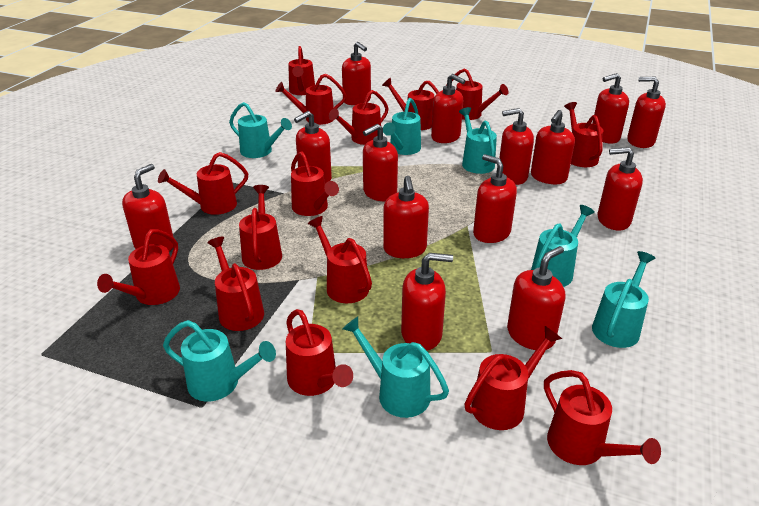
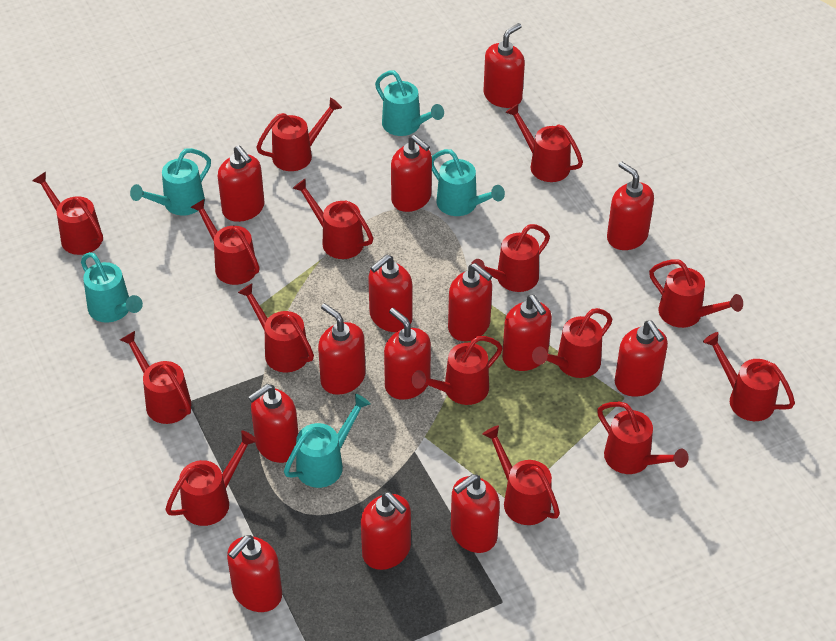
turquoise watering can: [163,320,276,402] [229,102,292,158] [342,316,449,418] [383,98,421,155] [459,107,497,174] [531,205,595,287] [592,251,655,348] = 7 -> [81,252,143,323] [130,148,211,215] [284,394,371,488] [375,71,444,136] [432,149,505,216] = 5

